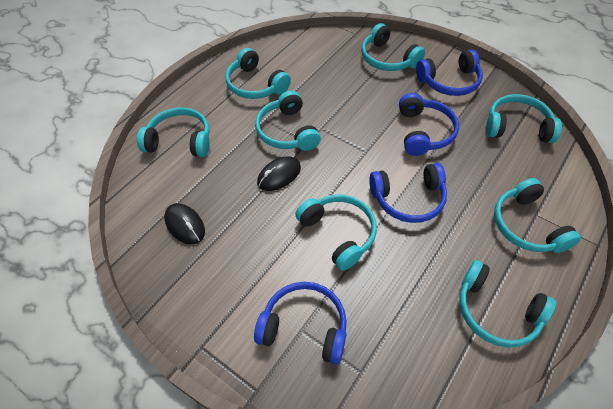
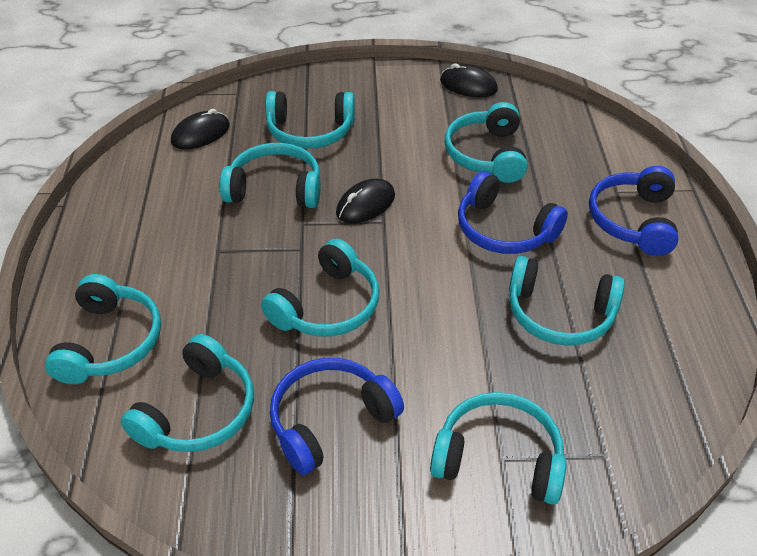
black mouse: [164,203,205,244] [257,156,301,191] = 2 -> [171,109,230,149] [336,178,395,223] [440,63,498,97] = 3
blue headphones: [254,282,347,365] [369,163,447,223] [399,93,459,156] [416,49,483,96] = 4 -> [270,358,404,475] [458,171,568,254] [589,166,678,256] = 3

